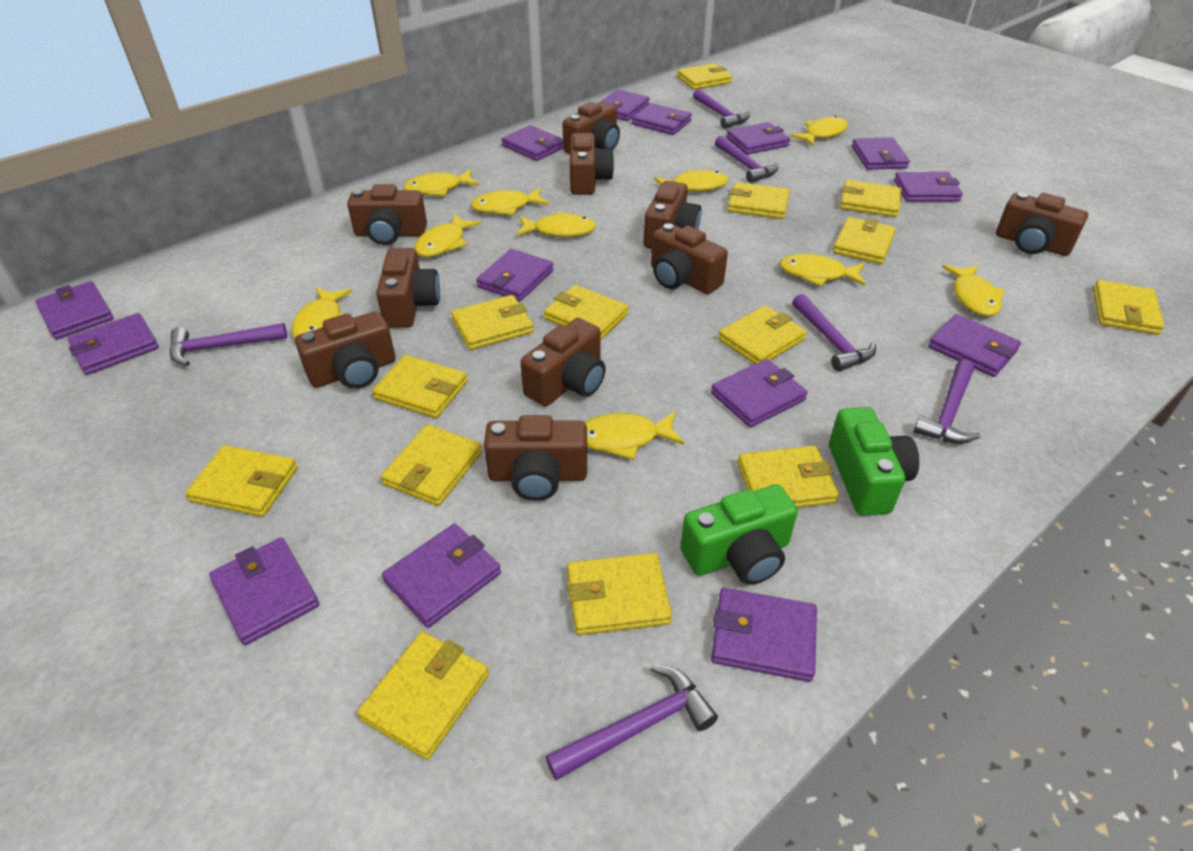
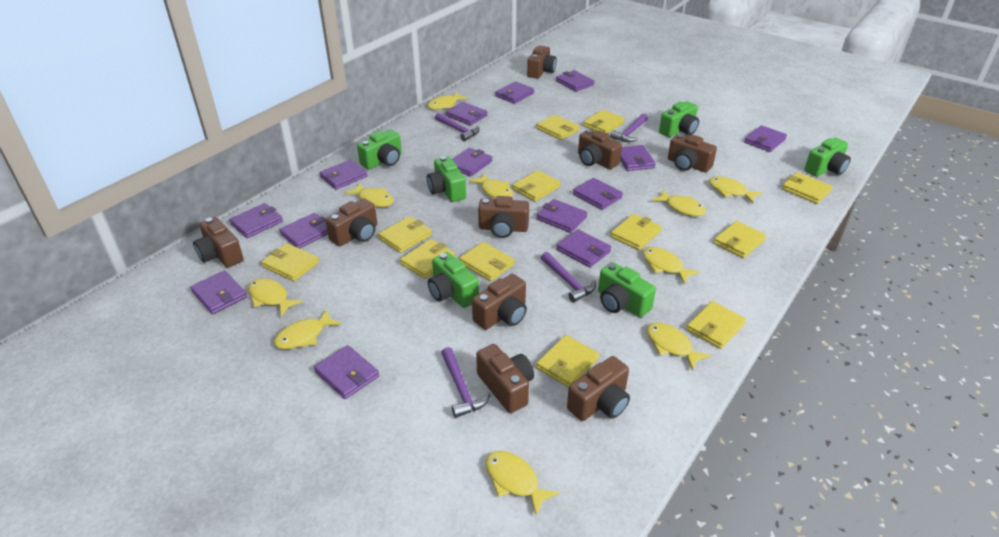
brown camera: [295,311,396,389] [347,184,427,245] [376,248,440,328] [484,415,587,501] [520,318,606,406] [562,102,620,154] [570,133,614,195] [644,181,701,249] [651,223,728,294] [996,192,1088,256] = 10 -> [193,217,244,268] [325,198,377,246] [472,274,527,330] [476,344,534,413] [478,196,529,238] [527,46,557,79] [567,356,630,421] [578,129,622,169] [668,134,717,172] = 9
green camera: [681,484,798,585] [829,407,919,516] = 2 -> [357,130,402,169] [427,156,466,202] [428,252,479,308] [598,262,656,317] [659,101,699,137] [804,138,851,177] = 6
purple hammer: [169,323,287,366] [545,664,718,781] [693,89,750,129] [715,136,778,183] [792,294,876,371] [913,360,981,444] = 6 -> [435,113,480,141] [441,347,491,418] [541,252,596,303] [610,114,648,142] = 4
yellow wallet: [185,445,298,517] [357,631,489,760] [372,355,467,418] [381,424,482,506] [451,295,533,350] [544,285,629,340] [567,553,672,635] [677,63,732,90] [718,305,807,364] [728,182,790,219] [738,446,839,508] [833,217,896,264] [840,180,902,217] [1093,280,1164,335] = 14 -> [261,243,319,281] [378,216,432,253] [400,239,455,279] [459,242,515,281] [512,170,561,201] [536,115,580,140] [536,335,599,388] [583,110,625,134] [611,214,662,250] [686,301,746,349] [714,221,766,258] [782,172,833,204] = 12

